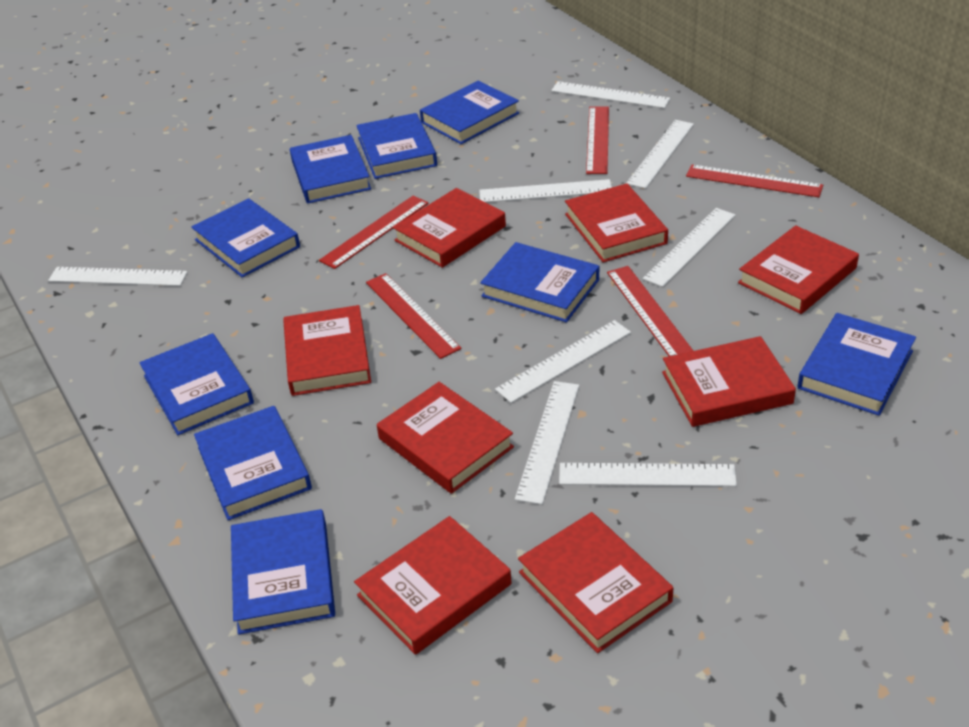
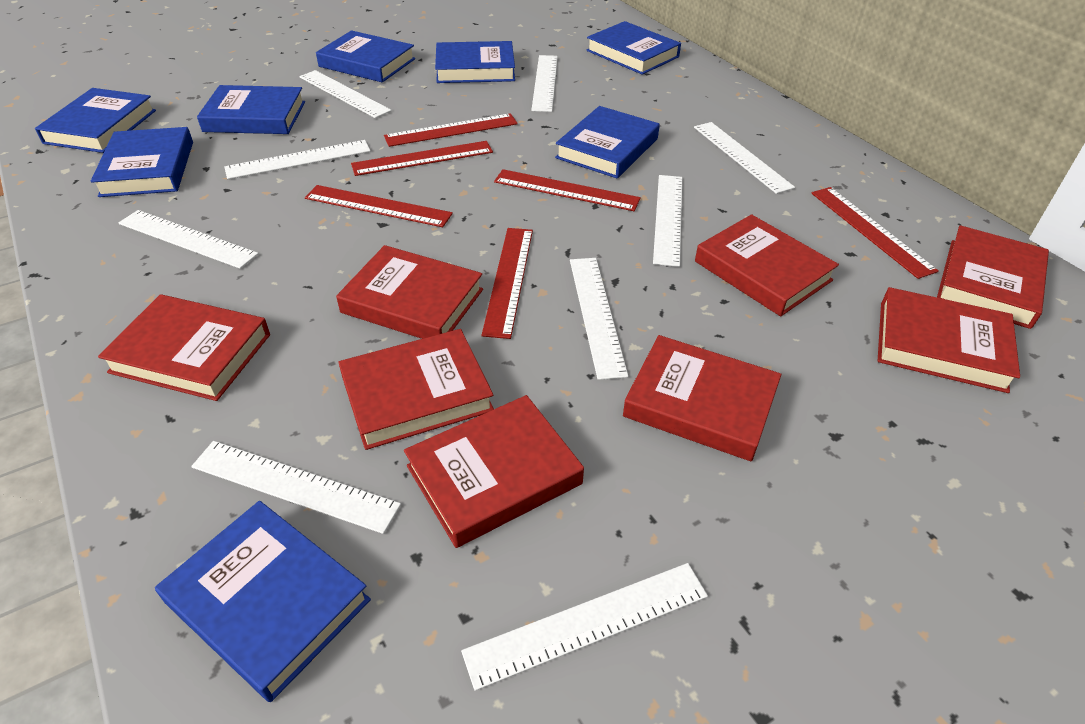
blue book: [139,333,254,435] [191,198,300,277] [194,406,312,520] [231,509,335,634] [290,135,371,204] [356,113,437,179] [420,80,519,144] [480,242,599,323] [797,313,916,416] = 9 -> [35,88,156,153] [91,127,193,197] [155,501,371,702] [197,85,305,134] [316,30,415,82] [435,41,515,83] [555,106,660,179] [586,21,681,75] = 8
red ruler: [319,196,429,269] [366,273,461,359] [586,106,609,174] [607,266,693,356] [686,164,823,197] = 5 -> [305,185,453,227] [351,141,493,176] [384,113,518,147] [482,228,533,339] [494,169,641,211] [811,187,939,279] = 6
white ruler: [48,267,188,286] [479,179,612,202] [495,320,631,403] [515,381,579,505] [551,81,670,108] [559,463,737,486] [626,120,694,189] [643,208,736,287] = 8 -> [119,210,259,269] [191,441,401,534] [225,140,371,179] [299,70,392,118] [461,563,708,691] [531,55,558,112] [570,258,628,380] [653,175,682,267] [694,122,795,194] = 9

